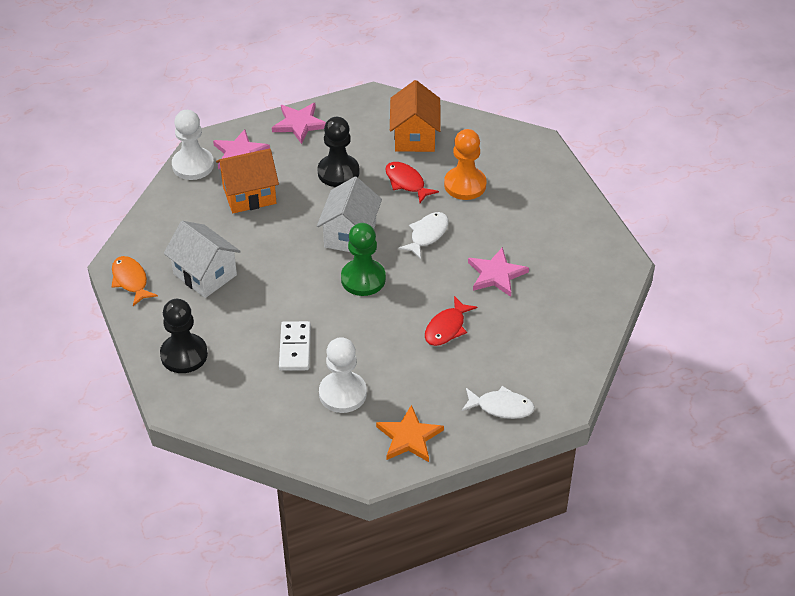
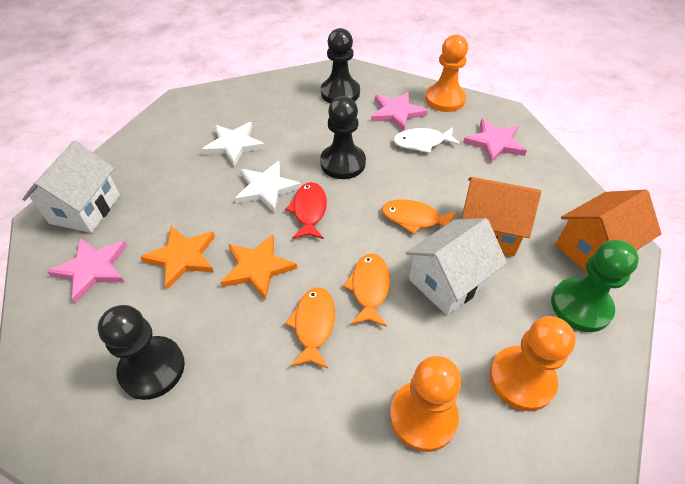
black pawn: [160,299,208,373] [317,117,360,187] = 2 -> [98,305,185,400] [320,96,366,179] [321,28,360,103] = 3
orange fish: [112,256,158,306] = 1 -> [285,287,335,369] [343,253,390,327] [382,199,458,234] = 3
orange pawn: [444,129,487,200] = 1 -> [390,356,461,452] [425,34,468,112] [489,316,576,411] = 3
orange star: [376,405,444,462] = 1 -> [140,226,215,289] [220,234,297,300] = 2
red fish: [385,162,439,203] [425,296,477,346] = 2 -> [285,182,327,239] = 1
white domino: [279,321,311,371] = 1 -> none = 0
white fish: [398,212,448,259] [462,386,535,419] = 2 -> [393,127,460,153] = 1
white pawn: [172,110,214,180] [319,337,367,413] = 2 -> none = 0
white star: none = 0 -> [202,122,265,167] [235,161,301,213] = 2

